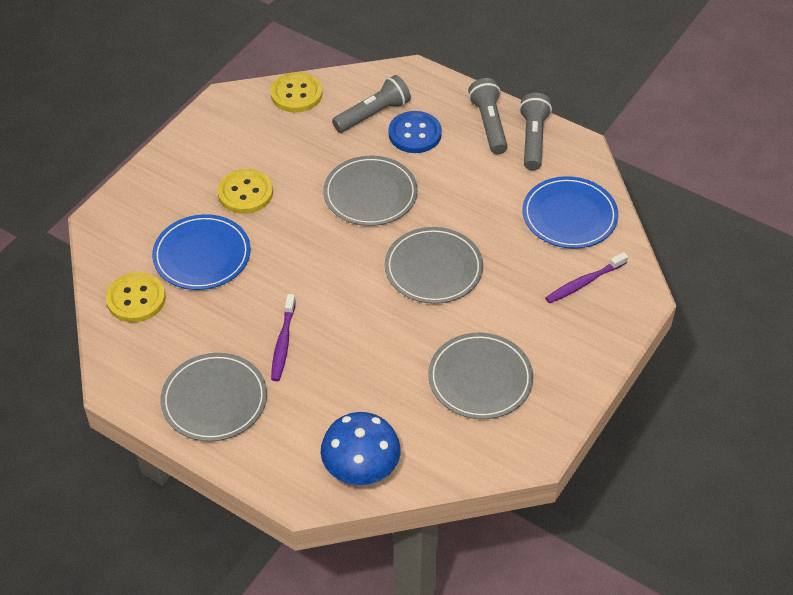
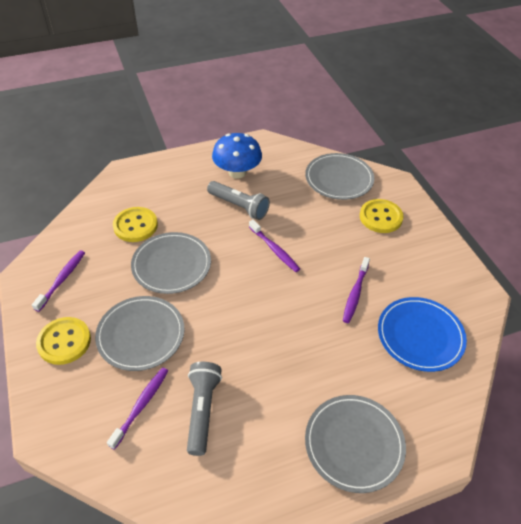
blue button: [389,111,442,153] = 1 -> none = 0
blue plate: [152,214,251,290] [523,176,618,249] = 2 -> [378,297,467,372] = 1
grey flashlight: [332,75,411,133] [468,78,507,154] [519,93,552,170] = 3 -> [187,362,222,456] [207,181,270,220] = 2
purple toothbrush: [271,294,296,381] [545,252,628,303] = 2 -> [32,250,85,312] [107,367,168,450] [249,220,300,272] [343,257,370,323] = 4

